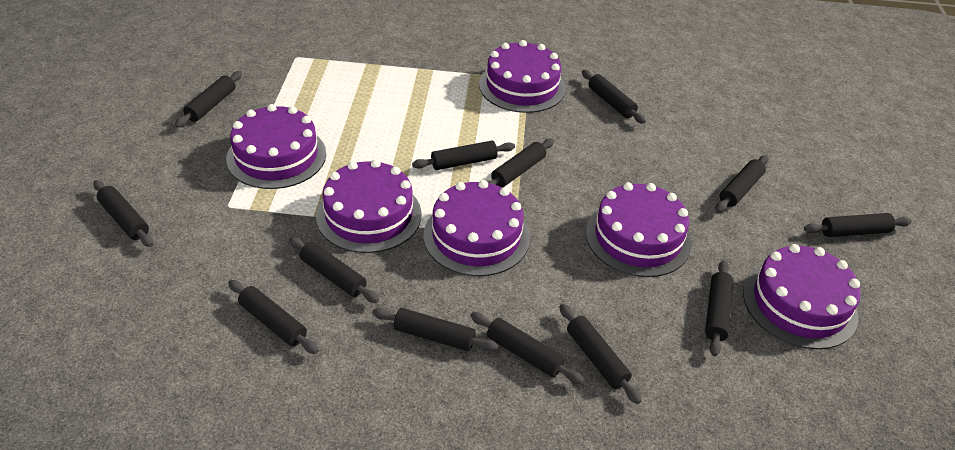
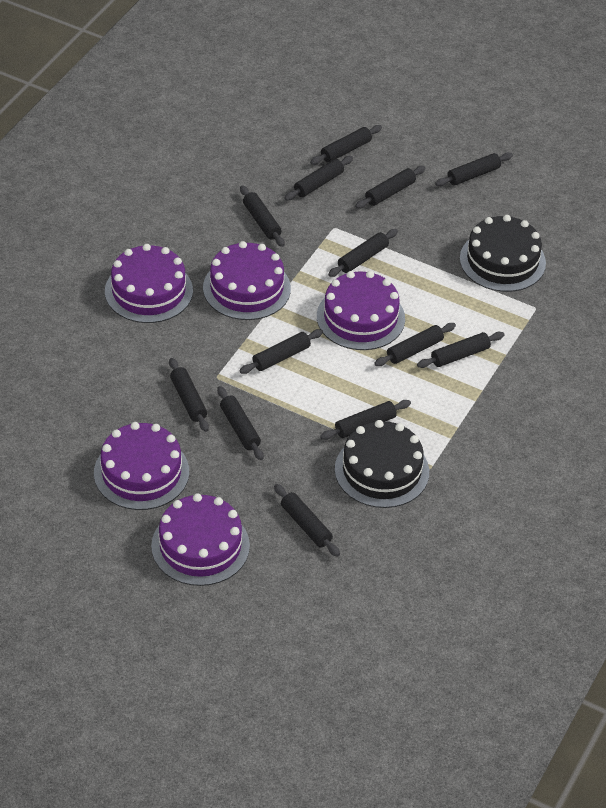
black cake: none = 0 -> [335,420,429,508] [460,215,546,292] = 2
purple cake: [226,104,326,189] [316,159,421,253] [424,180,530,276] [479,40,566,113] [586,182,692,277] [743,244,861,349] = 6 -> [94,422,189,510] [105,244,193,323] [151,493,250,586] [203,241,291,320] [317,271,405,350] = 5

